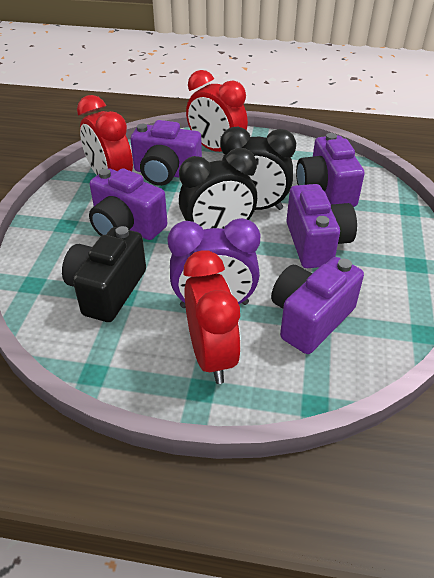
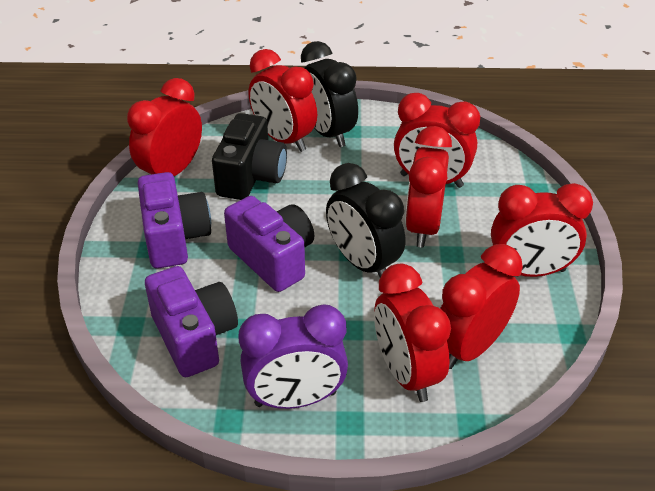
purple camera: [89,168,167,240] [130,120,202,186] [271,257,364,354] [286,184,357,268] [296,133,365,207] = 5 -> [138,172,211,268] [145,266,238,377] [224,196,315,292] = 3
red clock: [77,95,133,175] [183,250,241,384] [186,70,248,152] = 3 -> [127,78,202,176] [249,49,317,152] [374,264,451,402] [394,93,480,188] [405,126,452,248] [440,244,523,369] [491,183,593,277] = 7

